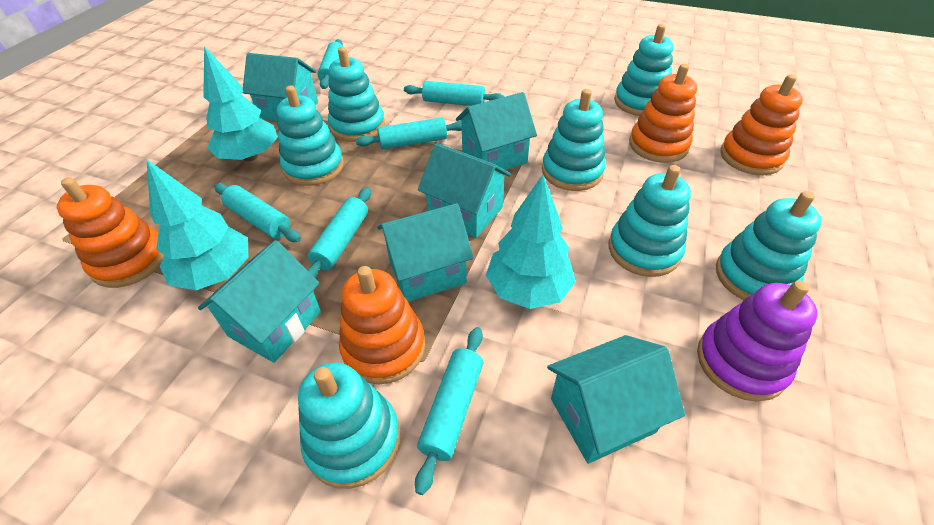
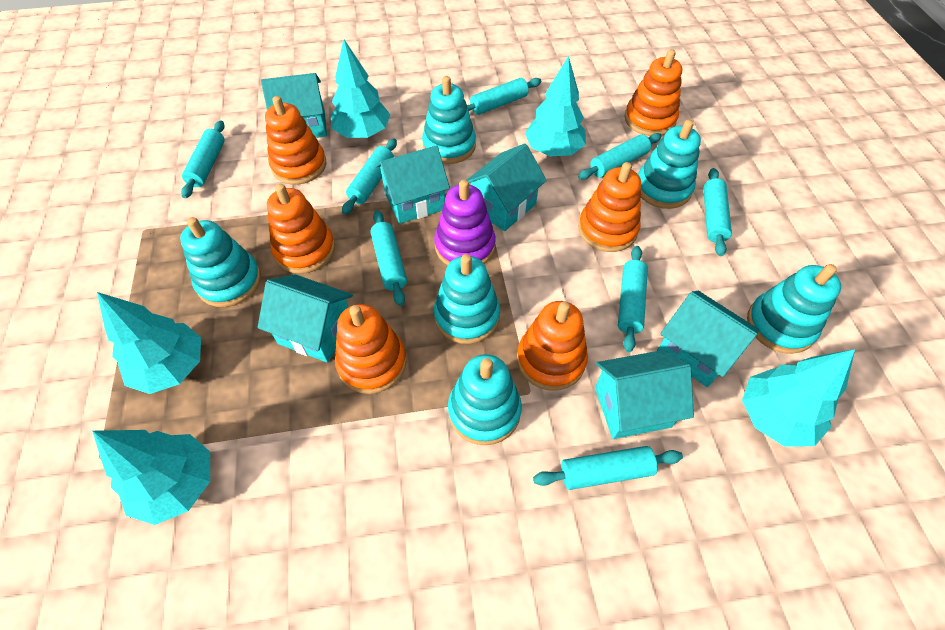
orange stacking toy: [57,177,164,288] [339,266,425,384] [629,64,697,163] [720,74,803,175] = 4 -> [265,96,327,185] [267,183,335,274] [335,304,407,394] [517,301,588,390] [578,162,641,252] [625,49,682,136] = 6
turquoise rolling pin: [214,183,301,242] [307,187,371,278] [318,39,343,89] [356,117,462,149] [404,81,505,106] [415,327,483,495] = 6 -> [181,120,225,198] [342,138,397,215] [371,210,407,306] [467,78,541,115] [533,446,683,490] [578,133,662,179] [618,246,648,352] [703,168,732,256] = 8
turquoise stacking toy: [277,86,344,186] [298,363,400,489] [328,47,385,142] [542,89,606,191] [609,165,691,277] [614,24,673,116] [716,191,822,300] = 7 -> [180,217,261,307] [422,76,476,164] [434,254,500,344] [448,354,522,445] [638,119,701,209] [747,264,841,354] = 6
turquoise tree: [147,160,248,290] [203,46,278,161] [486,175,576,309] = 3 -> [92,430,210,525] [97,292,201,394] [331,39,390,138] [525,56,586,156] [742,349,855,447] = 5

